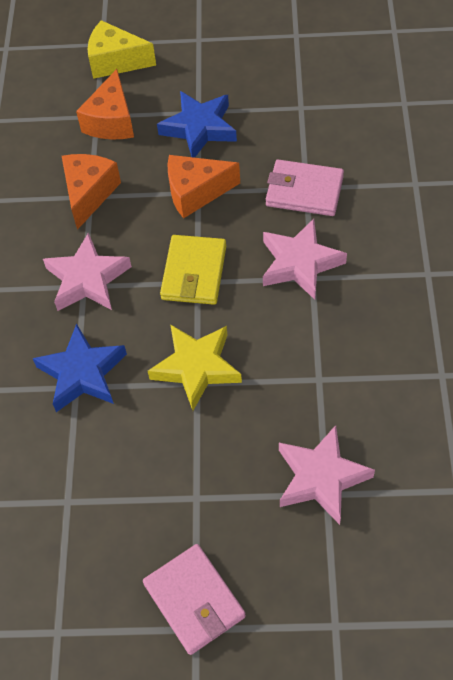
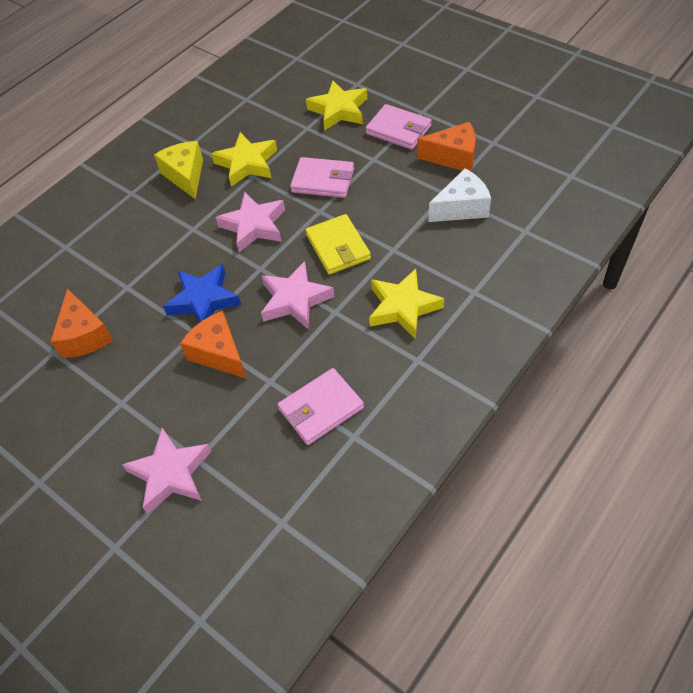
blue star: [33,324,127,412] [157,91,237,158] = 2 -> [163,264,241,323] = 1
pink wallet: [143,544,246,655] [266,160,344,216] = 2 -> [278,368,364,445] [290,157,354,198] [366,104,432,150] = 3
white cheese: none = 0 -> [428,168,491,222] = 1
yellow star: [148,324,242,410] = 1 -> [211,132,277,187] [306,81,367,131] [369,269,444,339] = 3

